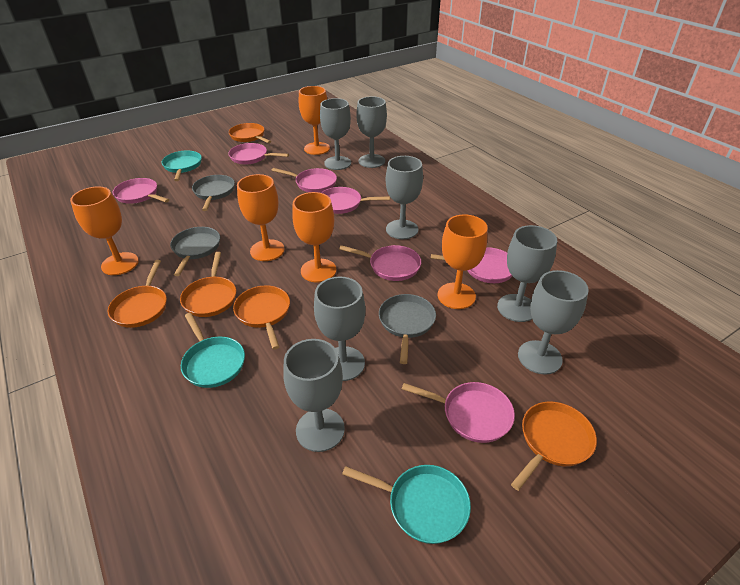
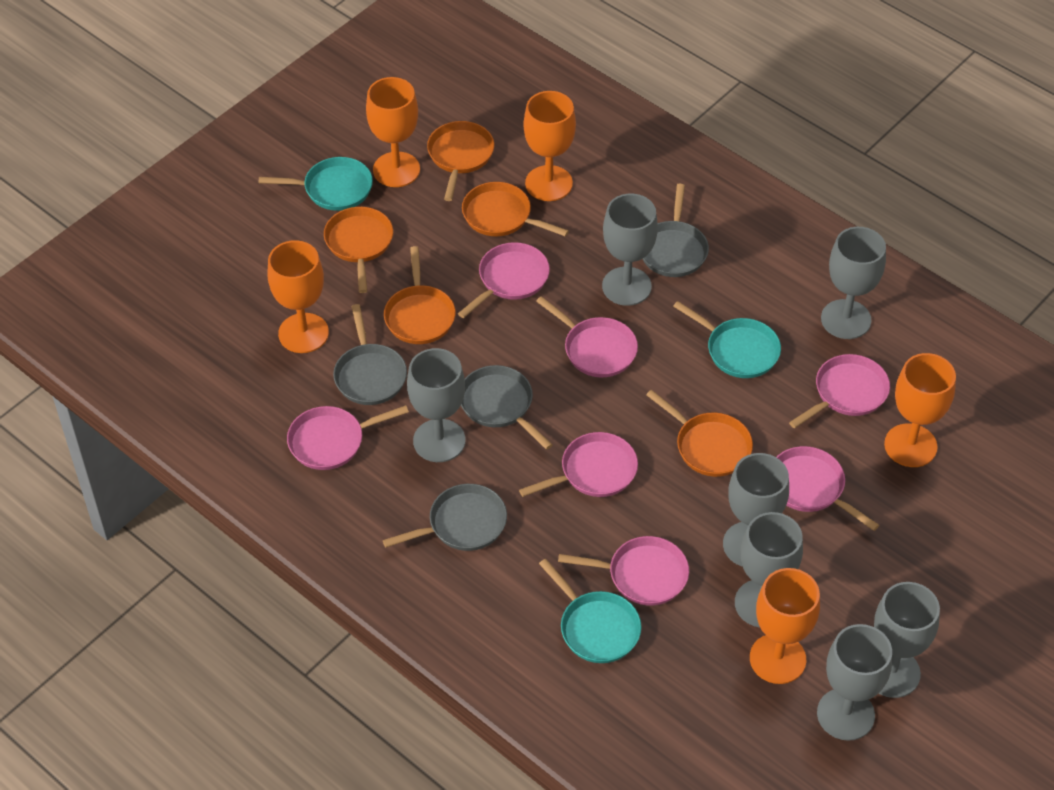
grey pan: [170,227,220,276] [192,175,235,211] [379,294,436,364] = 3 -> [333,304,407,405] [383,484,507,551] [461,365,553,450] [643,184,709,277] = 4

